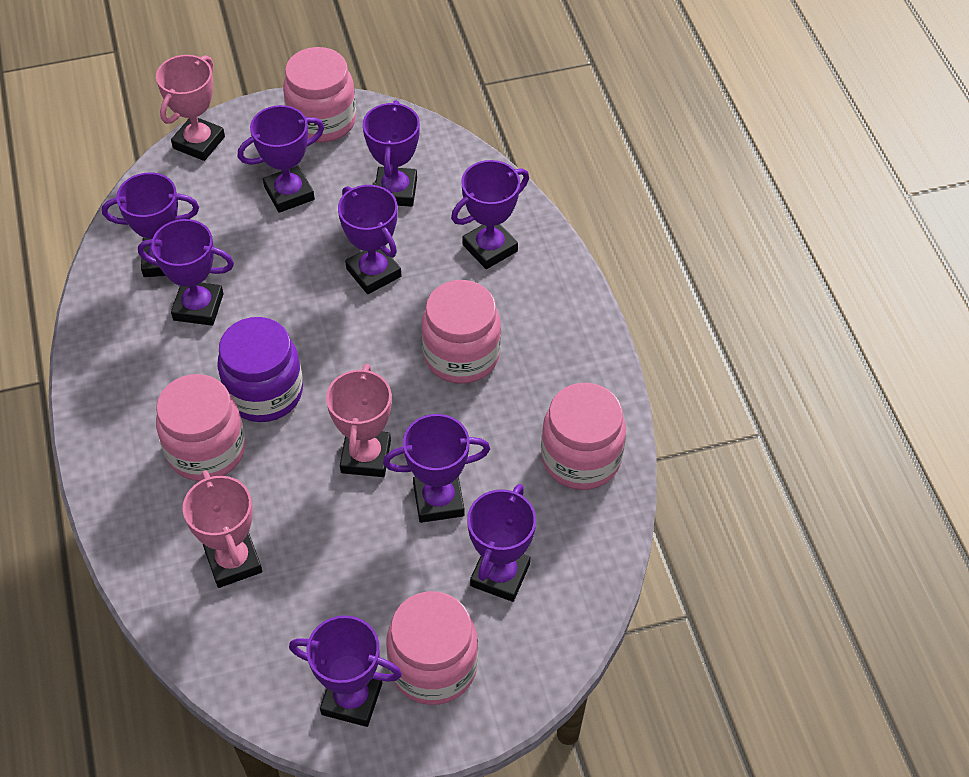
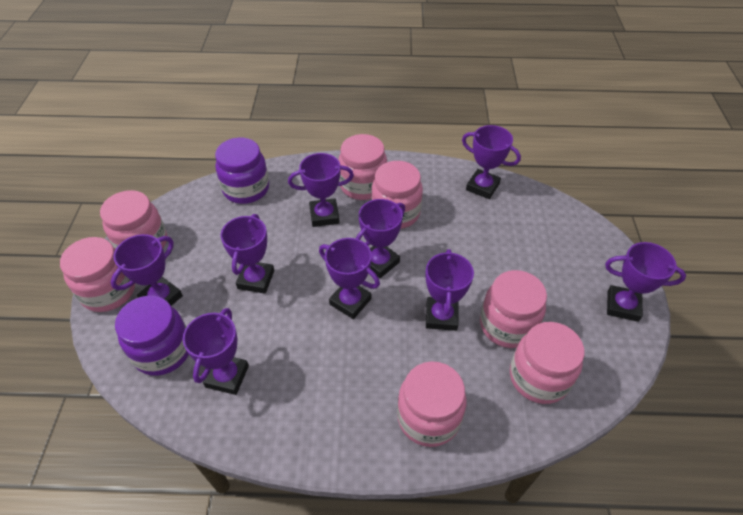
pink jar: [156,374,246,481] [283,47,356,143] [387,591,478,705] [421,280,501,384] [541,383,626,490] = 5 -> [60,237,135,312] [100,190,167,248] [338,134,387,200] [371,161,423,229] [397,361,467,447] [480,270,547,348] [510,322,585,404] = 7
pink trophy: [156,55,225,161] [183,471,262,588] [326,364,392,477] = 3 -> none = 0
purple jar: [217,317,303,422] = 1 -> [115,296,189,376] [215,138,269,204] = 2

